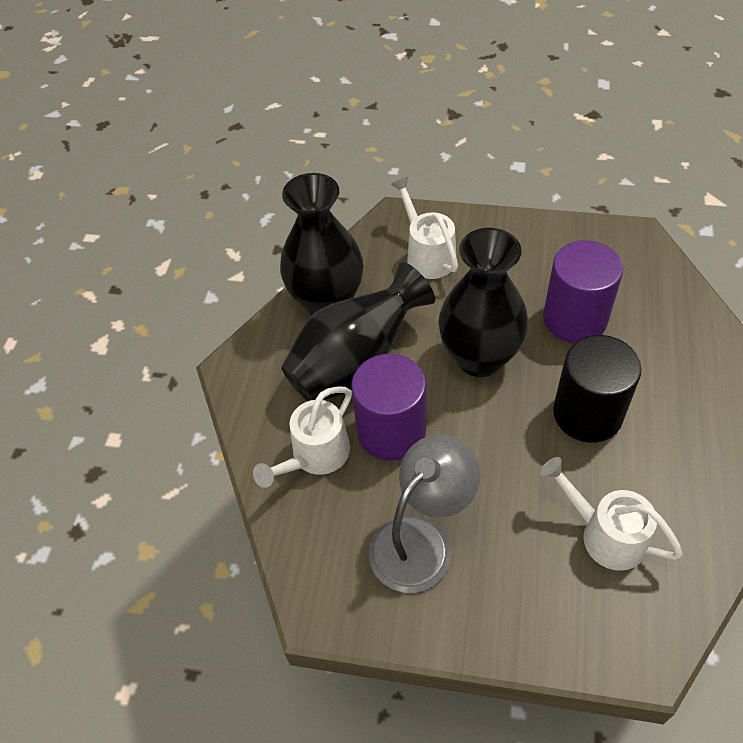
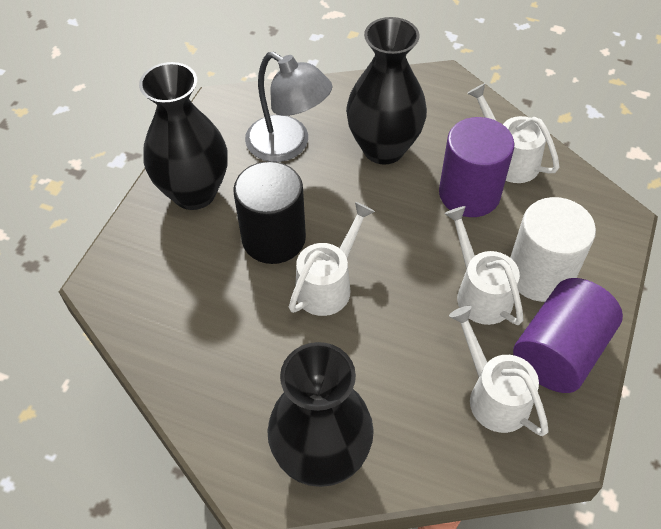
white cylinder: none = 0 -> [510,197,596,302] = 1
white watering can: [253,386,352,488] [390,177,458,279] [540,457,683,571] = 3 -> [289,202,375,316] [444,206,523,325] [449,306,548,436] [467,83,559,183] = 4

